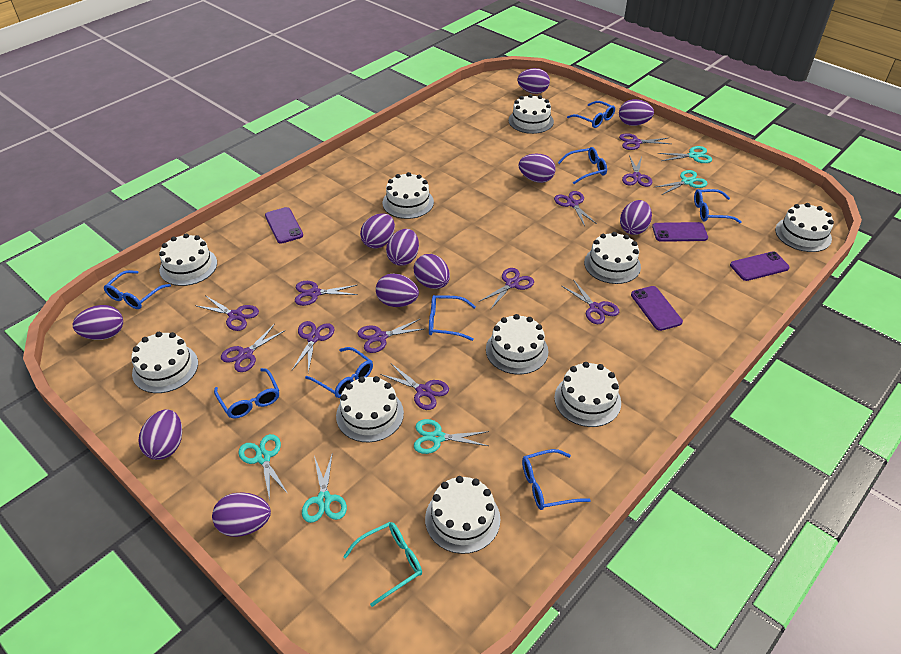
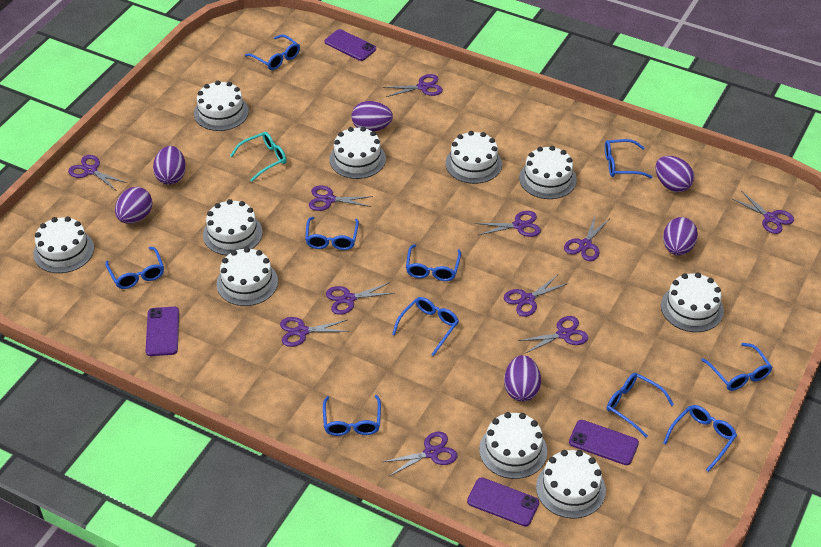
blue glasses: [103,270,171,309] [214,368,279,418] [305,347,373,398] [429,295,476,341] [522,449,591,510] [558,147,607,184] [567,101,615,128] [694,189,742,223] = 8 -> [105,247,164,289] [245,35,300,70] [305,217,359,250] [323,395,381,436] [392,297,459,356] [406,244,461,281] [605,139,652,178] [607,373,674,437] [663,405,737,472] [701,343,772,391] = 10
purple egg: [73,305,123,340] [138,410,182,460] [212,492,271,537] [360,213,395,249] [376,274,419,307] [386,229,419,266] [413,254,450,289] [517,68,550,94] [519,154,556,183] [619,99,654,126] [620,200,652,235] = 11 -> [115,187,152,224] [153,146,186,185] [352,101,393,131] [504,355,541,402] [656,156,694,192] [663,217,698,256] = 6
turquoise scissors: [239,434,289,501] [302,452,347,523] [414,419,489,454] [655,170,708,195] [657,146,712,163] = 5 -> none = 0

